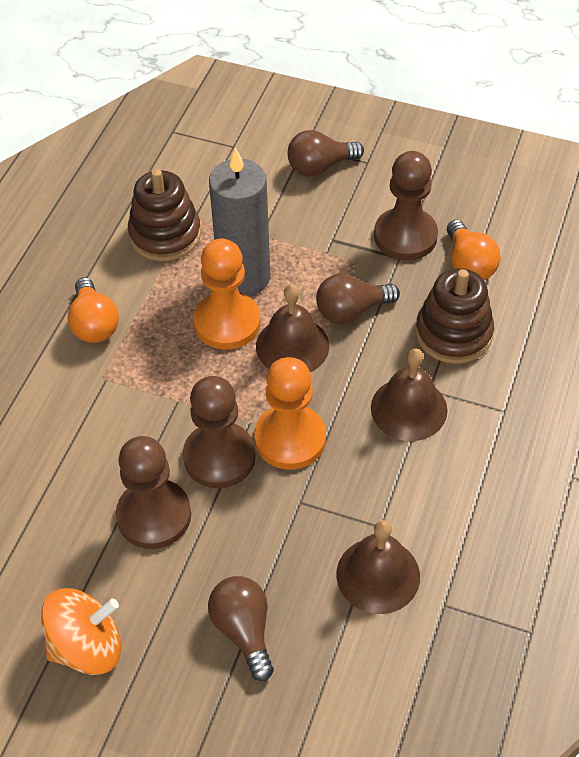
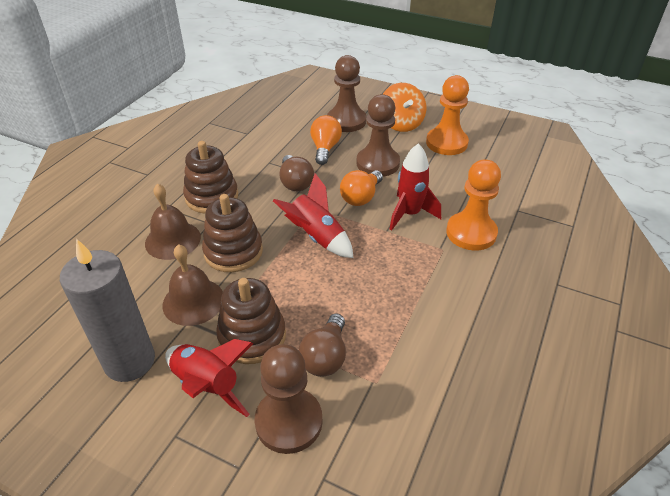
brown bell: [256,284,329,372] [336,520,420,614] [371,349,448,441] = 3 -> [145,183,201,260] [162,244,223,326] = 2
brown light bulb: [208,576,274,681] [288,130,364,177] [316,273,400,324] = 3 -> [280,155,314,191] [299,313,346,377] = 2
brown stacking toy: [128,169,201,261] [415,268,494,364] = 2 -> [183,141,238,214] [202,194,263,272] [216,278,286,364] = 3
red rocket: none = 0 -> [165,339,254,417] [273,173,353,258] [389,143,441,231] = 3

